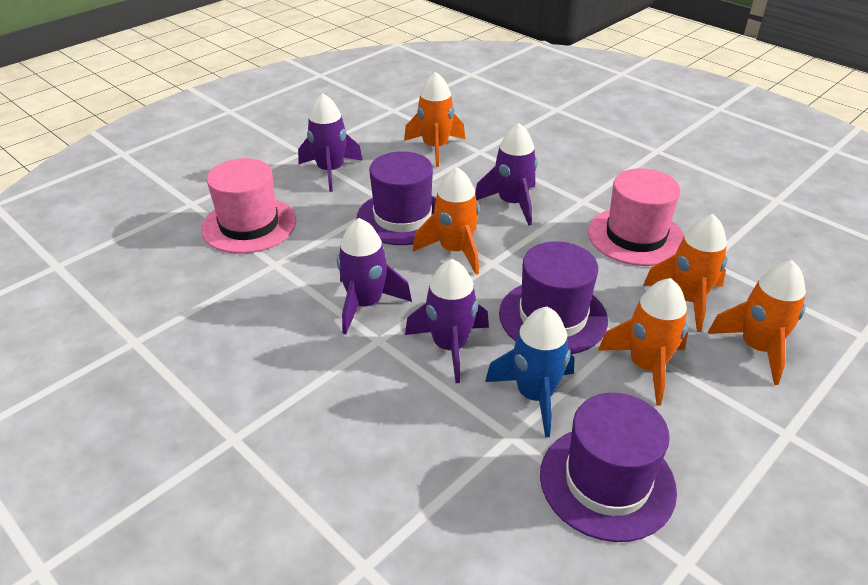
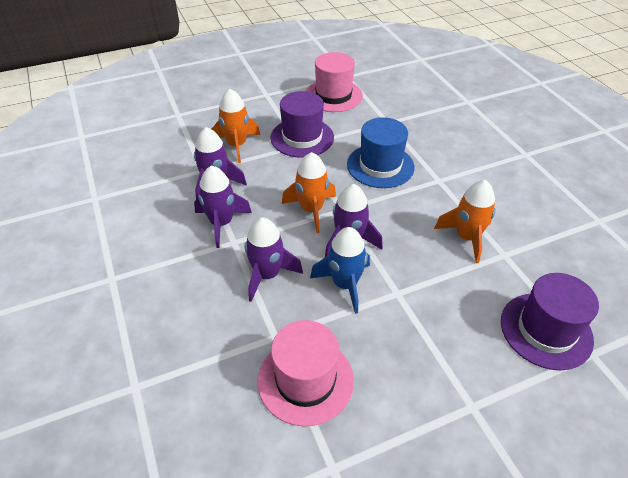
blue hat: none = 0 -> [347,117,415,188] = 1
orange rocket: [404,72,465,167] [413,167,479,275] [598,278,688,405] [643,214,728,332] [707,260,806,385] = 5 -> [212,89,260,163] [282,152,336,233] [434,180,496,263] = 3
purple hat: [356,151,436,245] [499,241,608,354] [540,393,677,542] = 3 -> [270,91,334,158] [501,273,599,370] = 2

